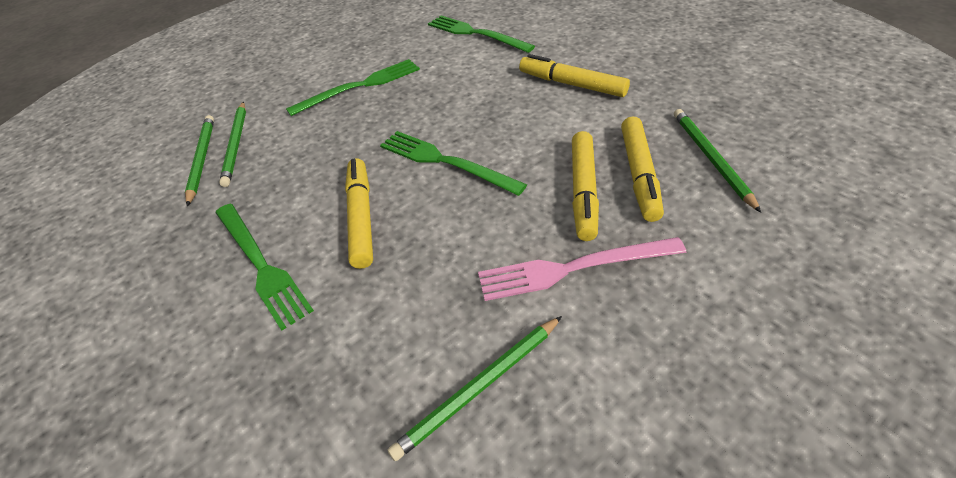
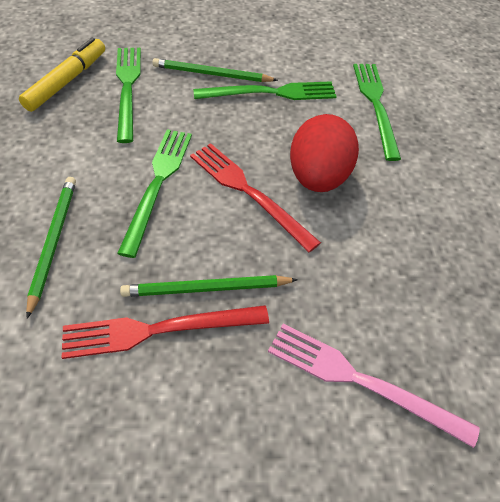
green pencil: [185,115,214,206] [219,101,246,187] [388,316,562,461] [674,109,761,213] = 4 -> [26,177,76,319] [120,275,298,297] [152,58,278,82] = 3
red egg: none = 0 -> [290,114,359,192] = 1
red fork: none = 0 -> [62,305,269,359] [190,143,321,253] = 2
yellow marker: [345,158,373,269] [519,54,630,97] [572,131,599,241] [621,116,664,222] = 4 -> [19,38,105,112] = 1

